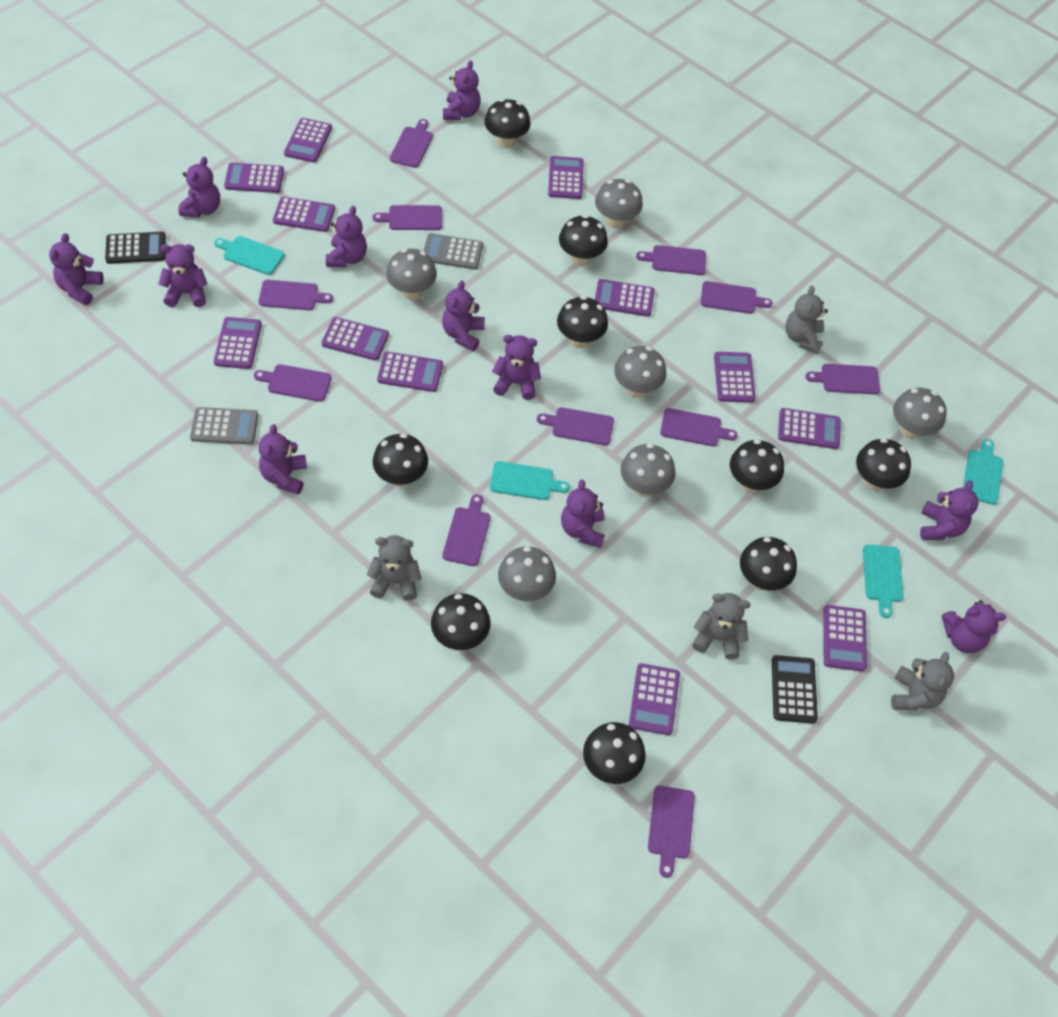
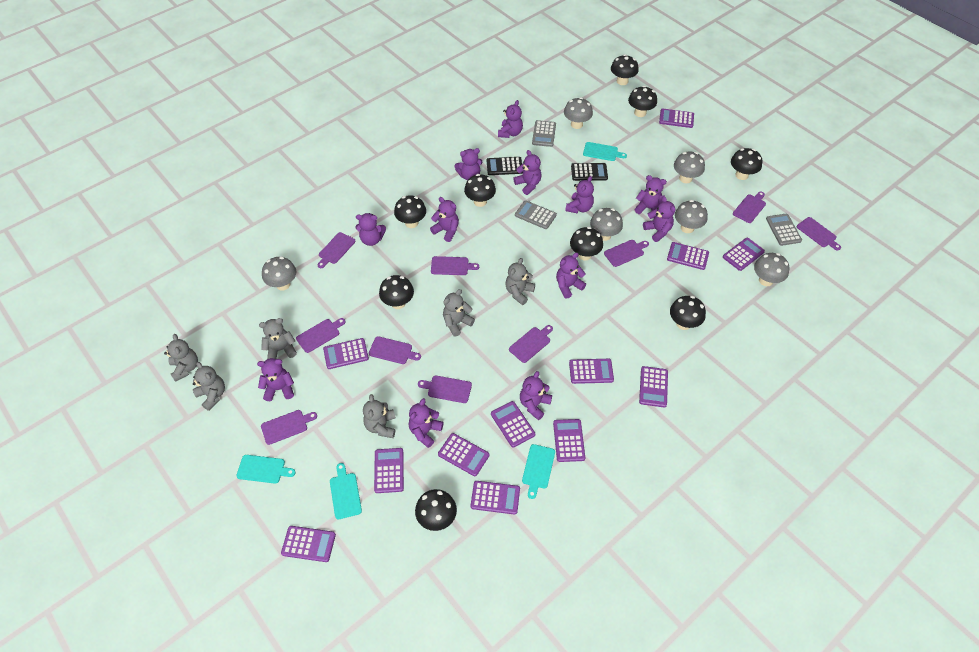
grey calculator: [190,407,259,444] [424,233,483,270] = 2 -> [515,200,557,229] [532,120,556,147] [766,214,802,246] = 3
grey teddy bear: [367,535,422,601] [693,593,750,659] [785,286,828,354] [891,652,954,711] = 4 -> [164,334,198,382] [193,362,225,411] [259,318,297,359] [363,394,396,438] [443,289,475,337] [505,258,535,305] = 6
purple cutting board: [254,364,332,402] [258,280,333,310] [373,205,442,230] [390,119,433,168] [443,494,491,566] [537,407,614,445] [636,245,706,275] [648,785,695,878] [660,408,738,446] [701,281,772,314] [806,364,880,394] = 11 -> [261,410,317,445] [296,318,346,353] [318,232,356,268] [369,336,421,364] [418,375,472,403] [431,256,479,275] [509,325,553,363] [604,240,649,267] [733,191,766,223] [797,217,841,251] = 10
purple teddy bear: [49,233,104,305] [158,244,207,307] [179,157,220,218] [259,424,307,495] [326,206,367,267] [442,280,485,351] [443,60,481,120] [492,335,541,400] [561,479,605,548] [920,480,979,540] [942,600,1006,653] = 11 -> [257,358,294,401] [356,213,386,246] [409,398,443,448] [430,197,459,242] [454,148,482,180] [498,100,523,138] [513,150,542,195] [520,371,552,420] [556,252,586,299] [565,176,594,214] [635,175,667,214] [643,196,675,242] = 12

